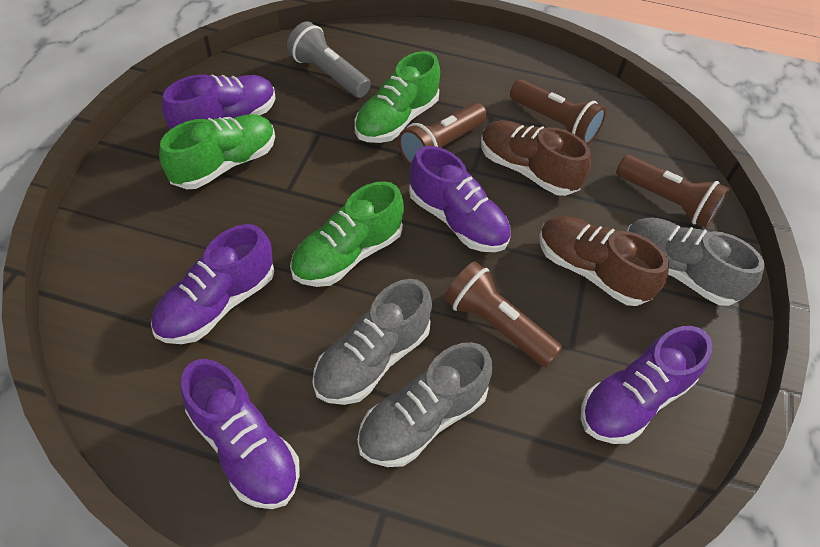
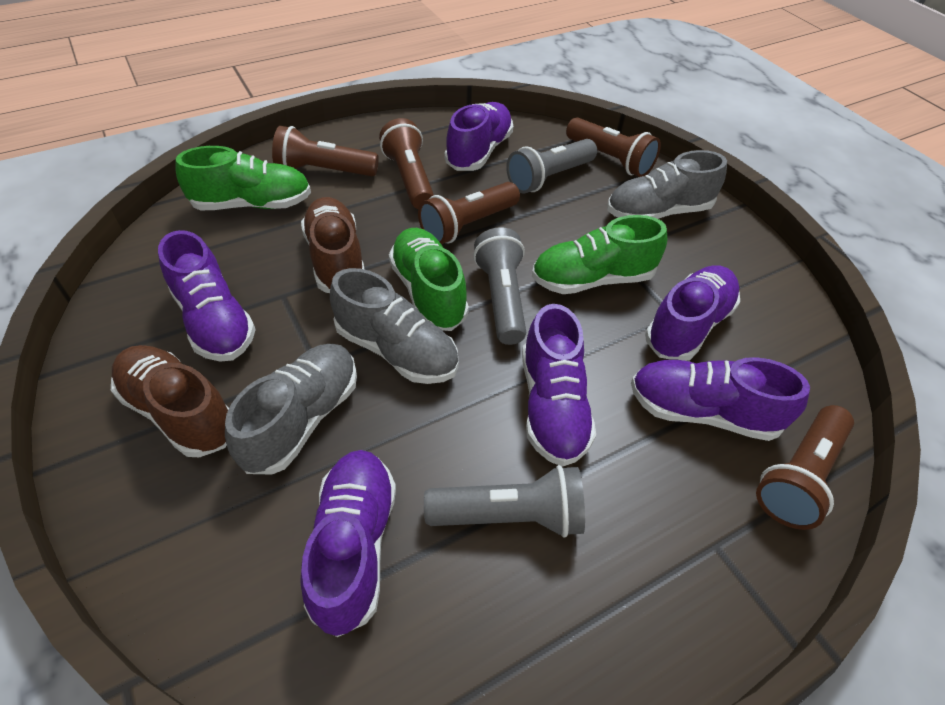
brown flashlight: [398,103,487,166] [444,261,562,367] [510,79,606,145] [616,155,729,228] = 4 -> [272,126,379,176] [379,118,434,209] [418,182,520,245] [566,117,661,177] [756,405,854,530] = 5
grey flashlight: [287,21,371,98] = 1 -> [424,465,585,538] [473,227,526,345] [506,139,597,193] = 3
purple shoe: [151,224,274,344] [162,74,276,129] [181,359,300,509] [409,146,511,252] [581,326,712,444] = 5 -> [158,230,256,362] [300,450,396,637] [444,102,513,171] [522,304,596,467] [631,357,810,441] [645,265,740,361] = 6

